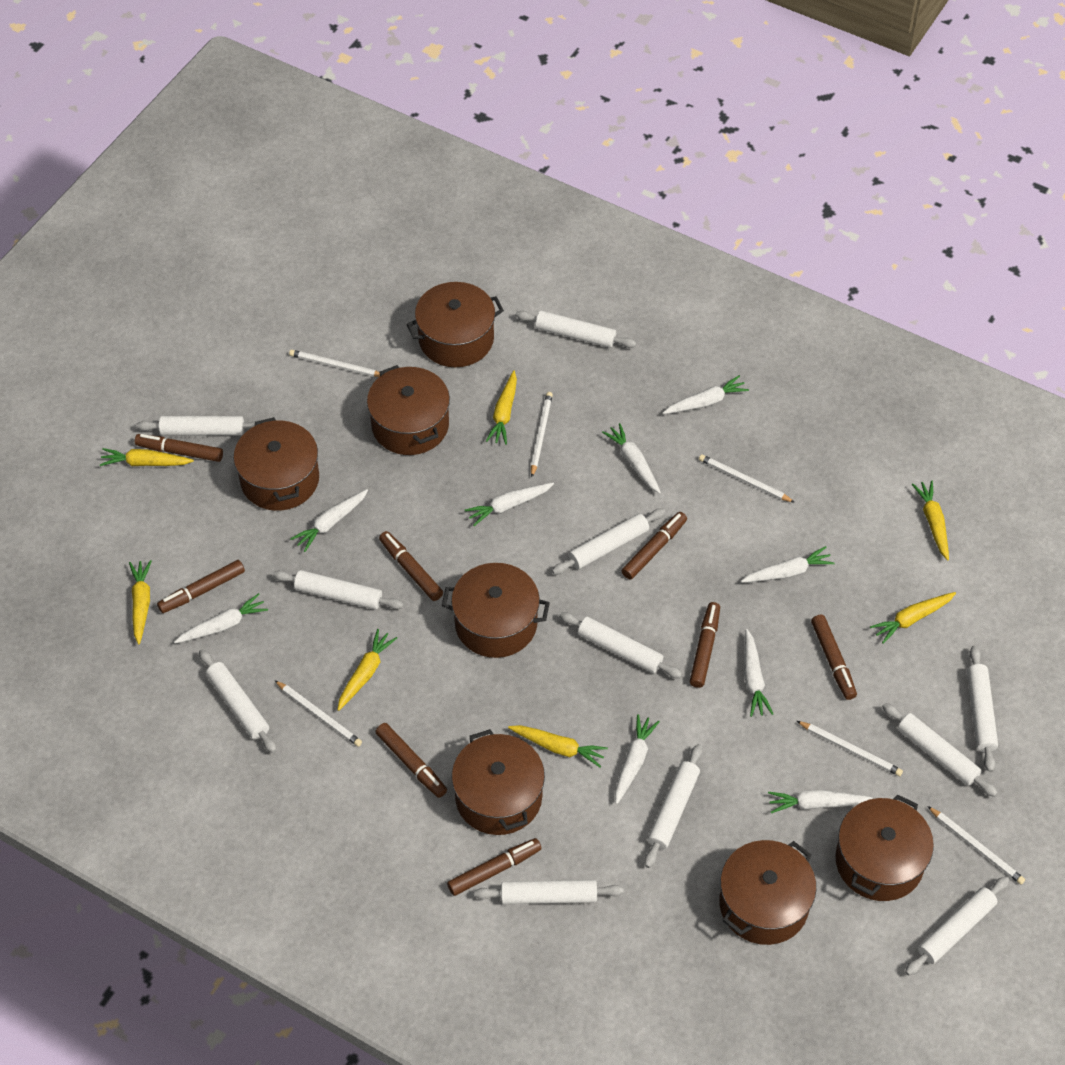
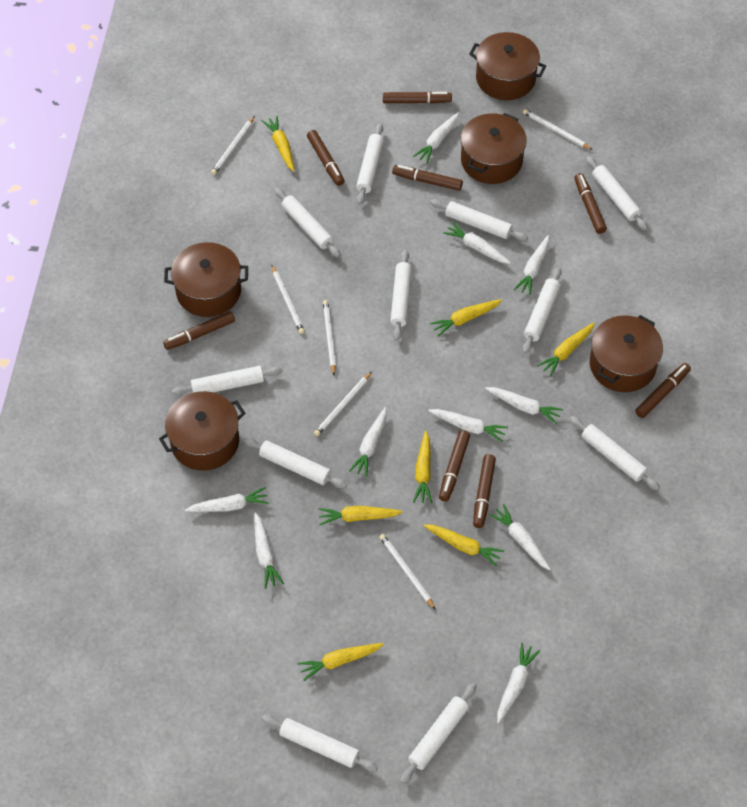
brown pot: [234,417,319,511] [367,365,450,455] [407,282,504,367] [442,563,550,658] [452,729,545,835] [719,840,816,945] [835,794,934,901] = 7 -> [159,391,245,471] [164,242,248,317] [461,113,527,184] [469,32,546,100] [590,315,663,392] = 5
white carrot: [174,593,268,644] [290,489,368,552] [465,483,554,526] [602,423,661,494] [615,714,660,804] [663,375,749,414] [741,546,835,582] [744,629,773,717] [768,790,873,813] = 9 -> [185,487,269,512] [254,513,284,589] [349,407,387,477] [413,112,459,163] [428,409,508,442] [443,222,511,264] [485,387,563,424] [489,504,551,570] [497,643,540,723] [514,235,549,295] = 10

